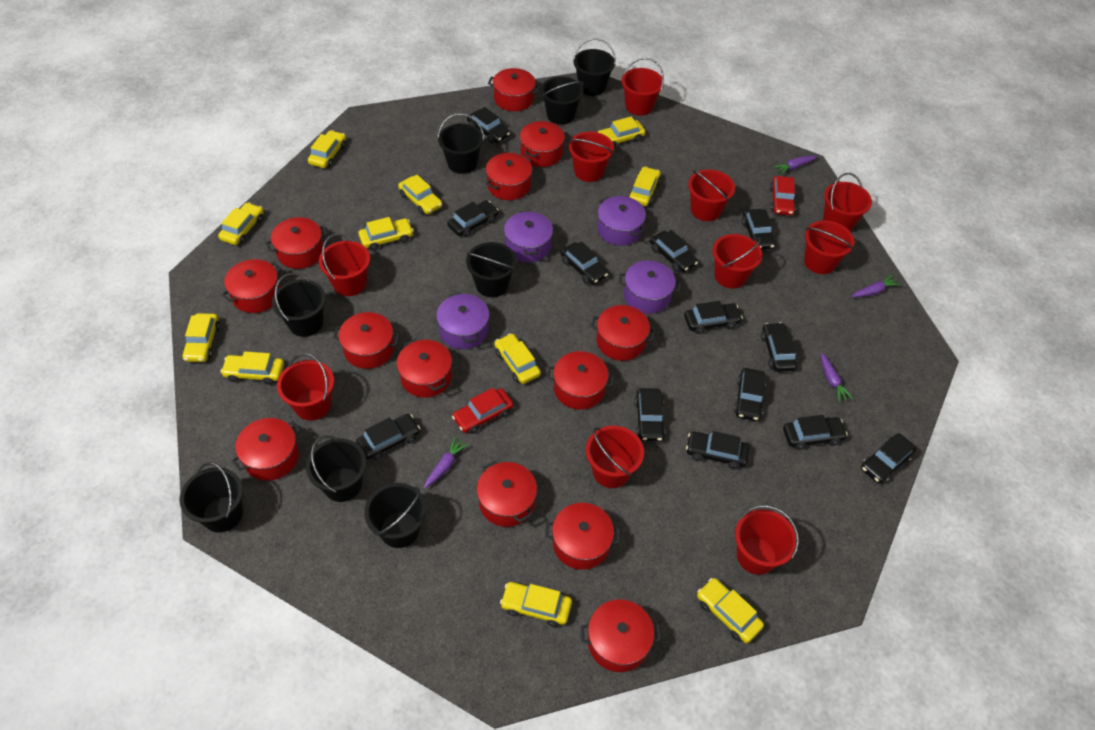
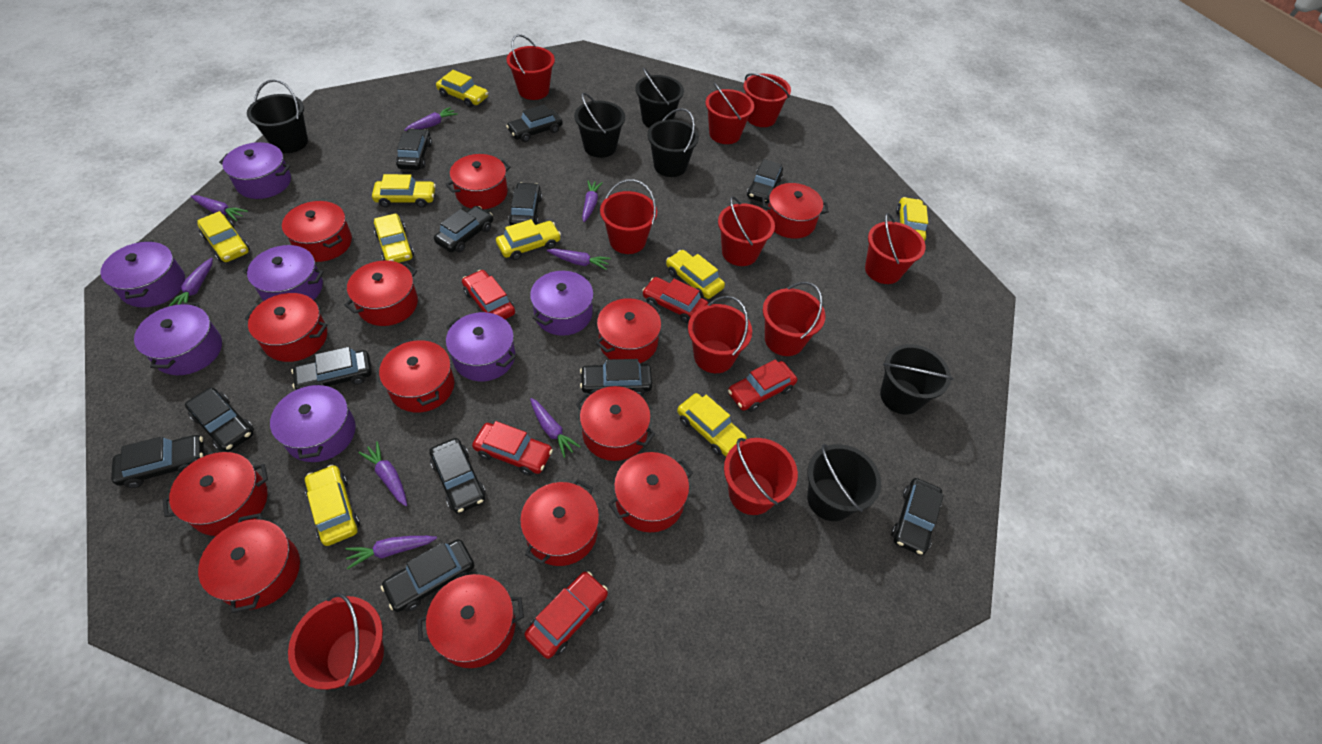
black bucket: [180,462,243,532] [272,273,326,337] [306,436,366,502] [364,483,426,548] [438,113,484,174] [466,242,517,297] [541,76,584,125] [573,38,616,96] = 8 -> [247,79,308,153] [574,93,625,158] [635,68,684,128] [647,108,699,177] [807,444,881,521] [880,344,954,415] = 6
black car: [356,414,420,460] [447,200,499,237] [467,107,510,143] [560,241,608,285] [634,388,666,441] [650,230,698,273] [684,301,743,334] [686,431,750,469] [734,368,766,421] [742,209,775,250] [761,322,797,372] [783,415,848,450] [861,433,917,484] = 13 -> [111,435,204,488] [185,387,254,452] [291,347,372,390] [381,539,474,612] [396,128,432,170] [429,438,486,514] [434,206,493,252] [506,104,563,142] [508,182,542,225] [580,359,652,396] [747,159,783,203] [891,478,944,555] = 12
purple carrot: [424,437,469,488] [773,156,817,175] [821,353,853,402] [851,275,901,297] = 4 -> [168,258,213,307] [191,195,248,221] [346,536,437,570] [358,441,407,506] [404,107,458,131] [530,398,581,458] [547,249,611,270] [582,180,603,222] = 8
purple pot: [436,292,489,349] [504,210,553,262] [597,196,646,246] [619,261,681,314] = 4 -> [100,240,185,308] [134,302,222,375] [219,142,291,199] [242,245,324,301] [270,382,356,462] [446,312,516,381] [530,271,594,336] = 7
red car: [452,388,513,434] [770,176,796,215] = 2 -> [462,270,515,319] [472,421,553,476] [524,571,608,659] [642,277,708,323] [728,359,797,412] = 5
yellow car: [182,313,220,362] [218,202,264,245] [221,351,284,385] [308,130,346,168] [358,217,414,251] [398,175,442,214] [495,333,541,384] [500,582,572,627] [598,117,645,148] [628,166,661,206] [697,578,764,643] = 11 -> [197,211,250,262] [305,465,360,546] [372,174,436,208] [374,213,414,263] [436,70,488,107] [496,219,561,260] [666,250,725,299] [677,393,747,456] [896,197,928,241] = 9

